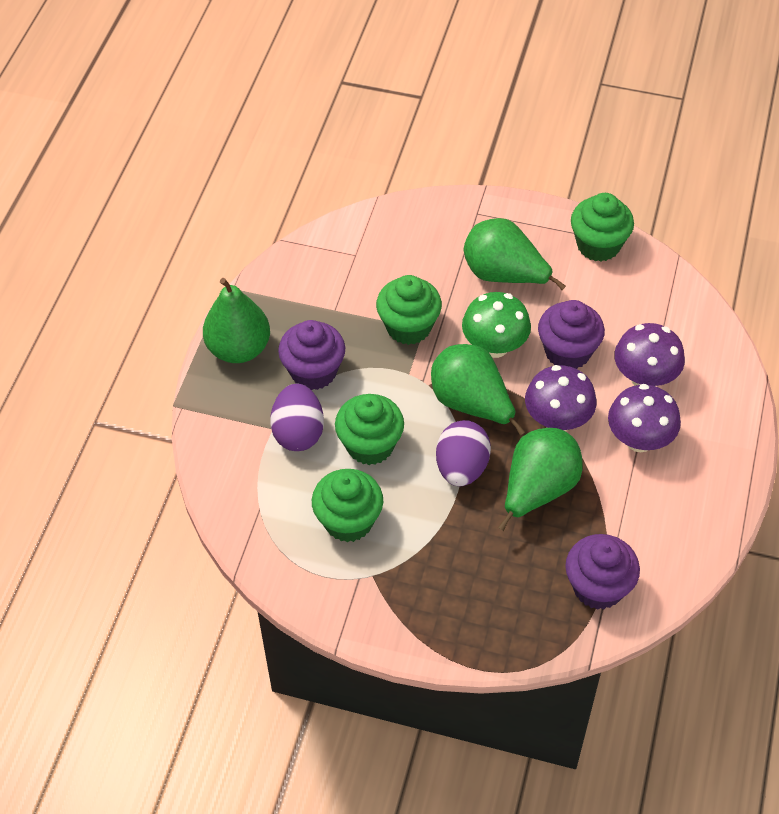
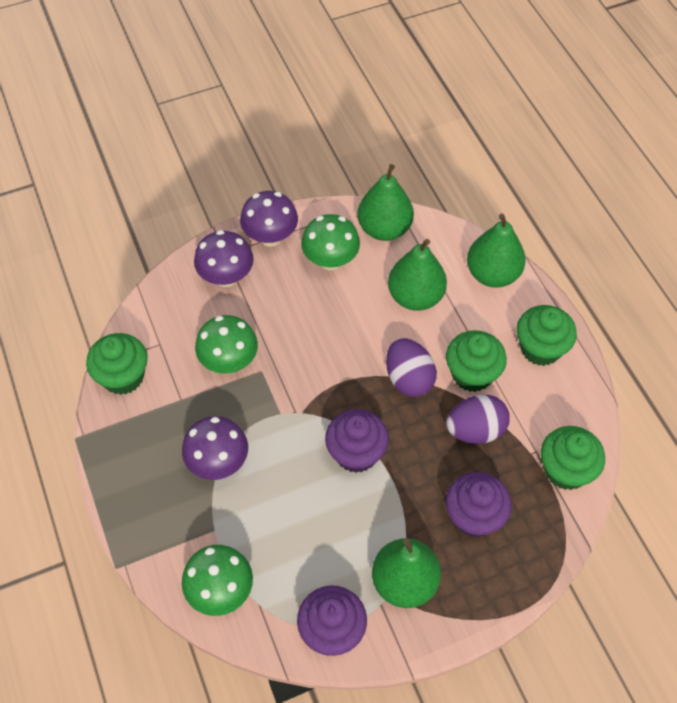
green mushroom: [462,292,531,358] = 1 -> [182,545,253,616] [195,315,258,373] [301,214,360,270] = 3

